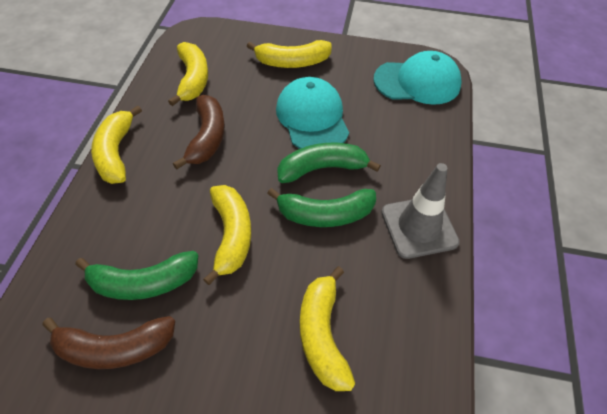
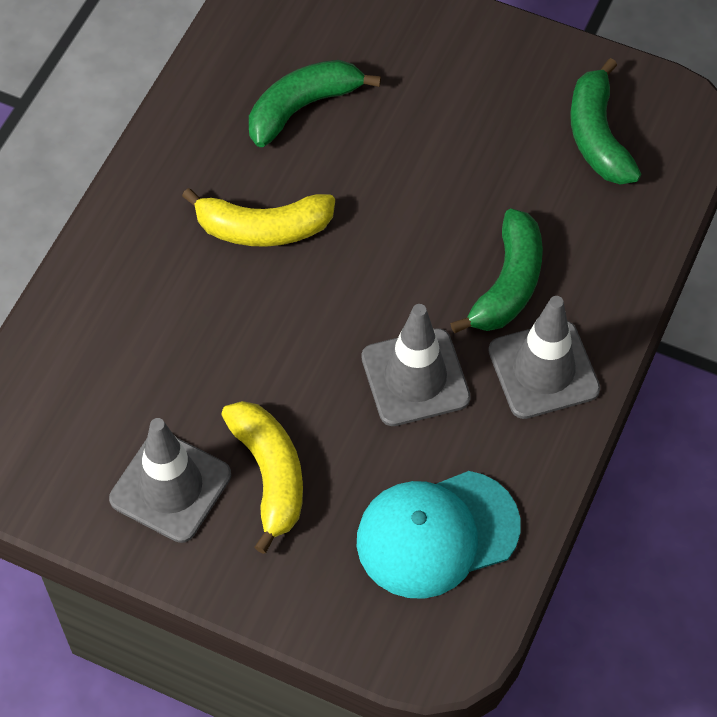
brown banana: [43,316,175,369] [173,95,225,169] = 2 -> none = 0
grey traffic cone: [381,163,460,259] = 1 -> [109,418,231,543] [361,304,471,426] [489,296,600,419] = 3
turquoise cap: [276,77,349,149] [373,51,462,105] = 2 -> [357,471,521,599] = 1
yellow banana: [91,105,142,184] [168,42,208,106] [203,185,251,285] [247,40,332,68] [300,266,356,391] = 5 -> [182,188,335,247] [221,401,303,554] = 2

